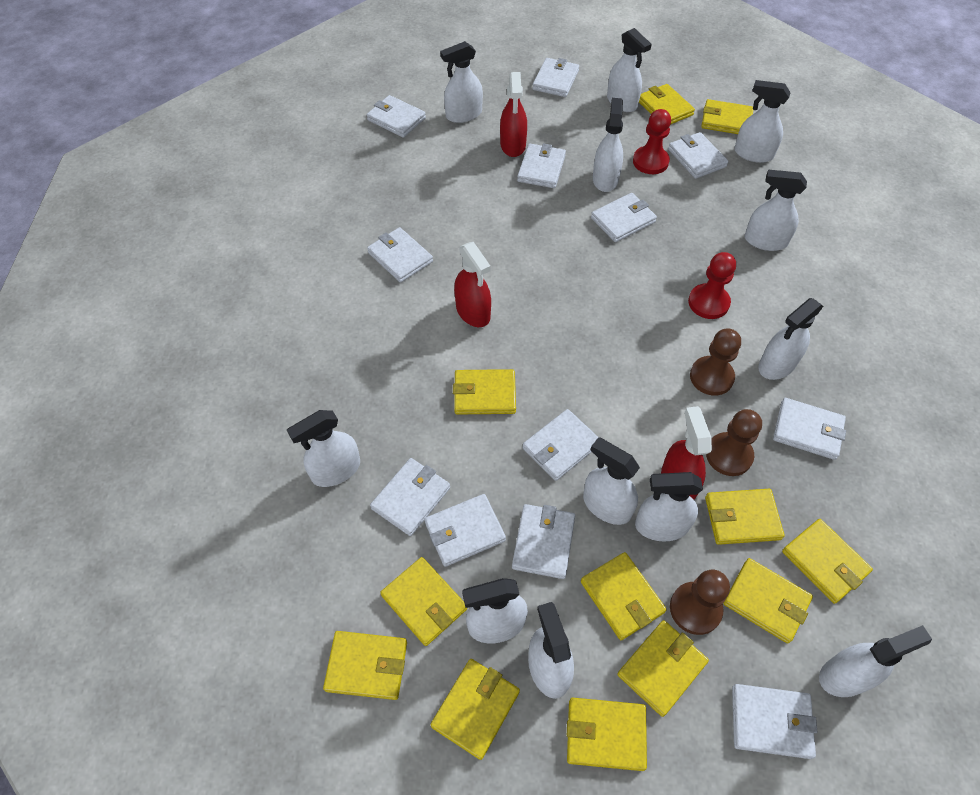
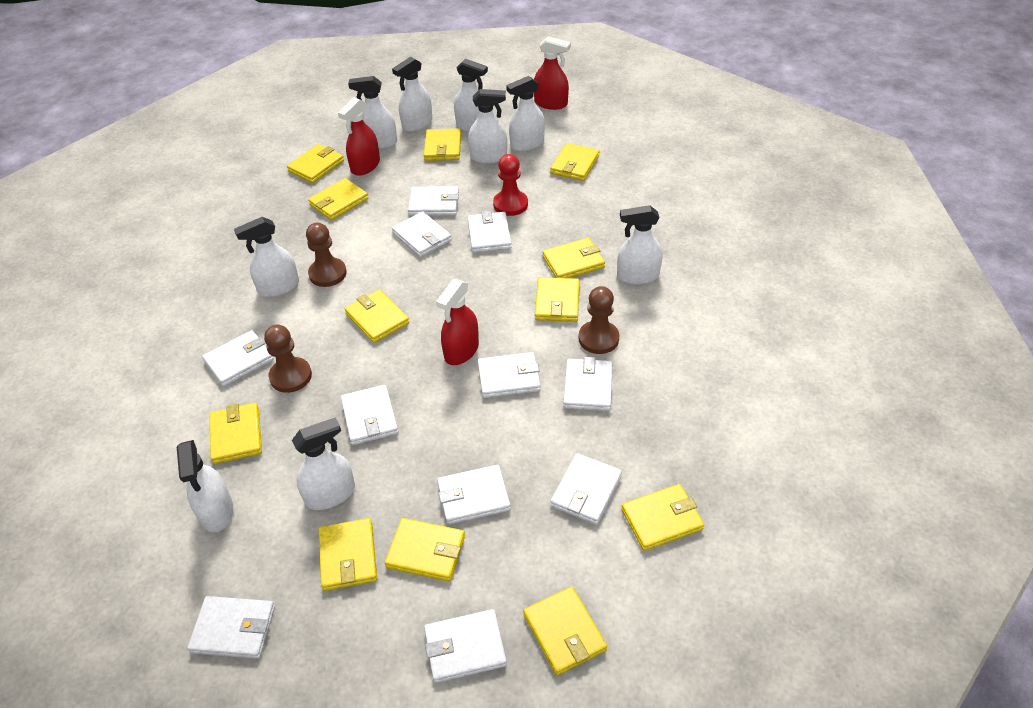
red pawn: [633,109,671,174] [688,252,736,319] = 2 -> [493,154,528,216] = 1
white spray bottle: [287,410,360,487] [440,41,483,123] [462,578,528,643] [528,602,574,699] [583,437,640,525] [593,98,623,192] [607,28,652,112] [635,472,703,542] [734,80,791,163] [745,170,807,251] [758,298,823,380] [819,625,932,697] = 12 -> [177,440,233,532] [234,217,299,297] [292,417,355,510] [348,76,397,149] [392,57,432,132] [454,59,488,132] [468,89,507,164] [506,76,545,151] [617,205,663,284] = 9
white wallet: [367,95,426,138] [367,227,433,283] [370,458,450,536] [424,494,506,567] [512,504,575,579] [517,143,566,188] [522,409,598,481] [532,58,579,97] [591,193,657,242] [668,132,728,179] [732,684,817,759] [773,398,846,460] = 12 -> [187,596,275,659] [202,330,274,387] [341,385,399,445] [392,212,452,257] [408,186,459,216] [424,609,507,683] [437,465,511,525] [467,211,512,253] [478,352,541,398] [550,453,622,525] [563,357,612,411] = 11

